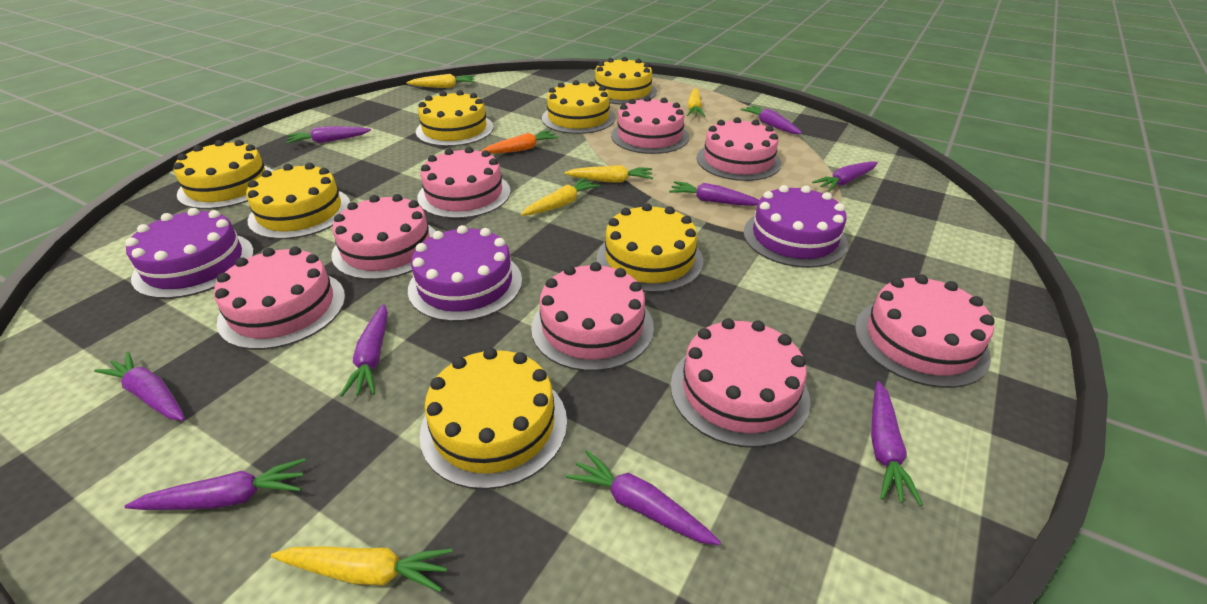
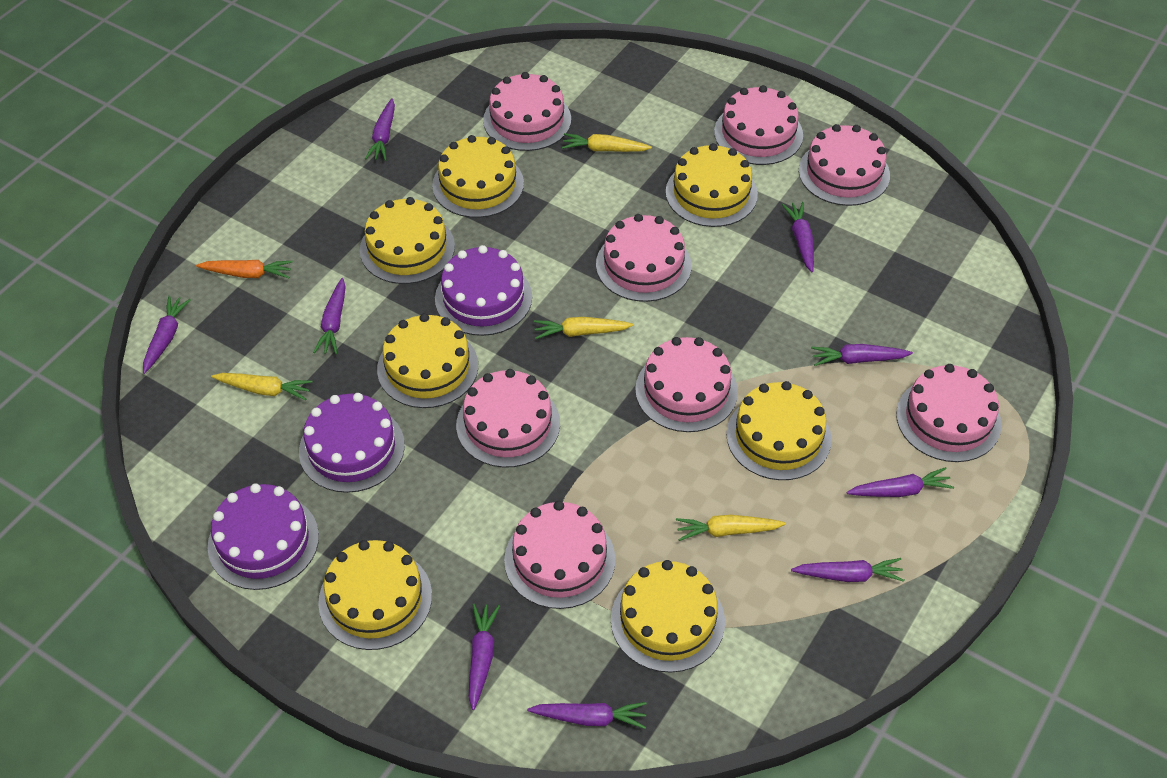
yellow carrot: [271,546,452,592] [407,74,475,88] [521,178,600,216] [564,165,653,183] [687,88,705,117] = 5 -> [211,373,312,400] [534,317,633,339] [562,133,652,152] [676,515,786,541] = 4

